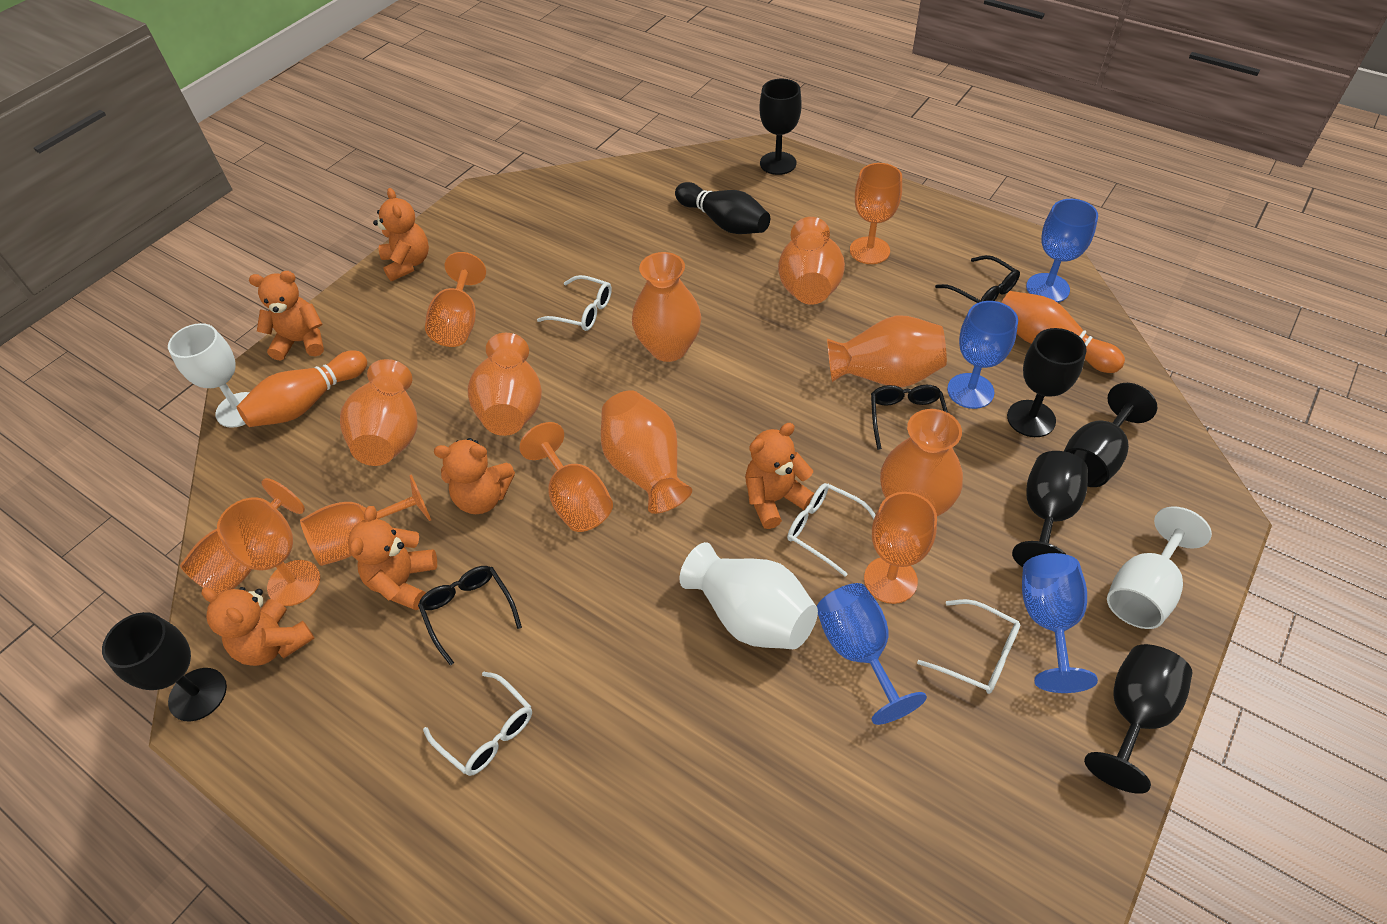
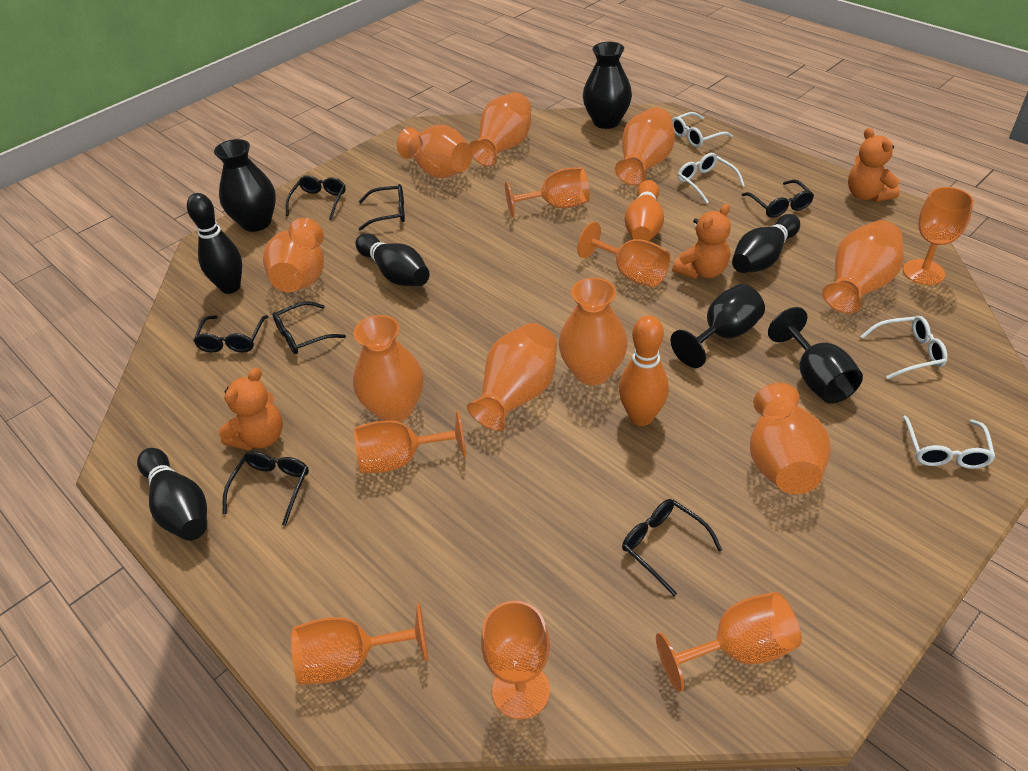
black bowling pin: [675,182,770,234] = 1 -> [137,448,207,541] [187,193,242,294] [355,233,430,286] [732,214,800,273] = 4
black glasses: [418,566,522,666] [871,385,948,450] [935,255,1020,303] = 3 -> [193,315,268,353] [222,451,309,526] [273,301,346,354] [286,175,346,220] [359,184,405,231] [622,499,722,596] [742,180,814,218] = 7
black goblet: [102,612,227,722] [759,79,802,175] [1007,328,1087,437] [1012,451,1088,567] [1064,383,1157,487] [1084,644,1192,794] = 6 -> [671,284,765,368] [768,307,863,404] = 2
black vase: none = 0 -> [214,139,276,232] [583,42,632,129] = 2
blue goblet: [817,583,927,725] [947,301,1018,409] [1022,553,1098,693] [1026,199,1098,303] = 4 -> none = 0
orange teddy bear: [202,587,315,666] [249,271,324,360] [348,506,437,611] [373,188,429,281] [434,438,515,514] [745,423,815,529] = 6 -> [219,368,283,450] [672,204,731,279] [848,128,900,202] = 3
orange vase: [340,359,418,466] [468,333,542,436] [601,390,692,514] [632,252,701,362] [778,217,845,305] [827,315,947,387] [880,409,963,516] = 7 -> [263,218,324,292] [353,315,423,422] [397,125,473,178] [467,323,557,431] [469,92,531,166] [559,278,628,385] [615,107,675,186] [750,383,831,494] [822,220,904,314] = 9
white goblet: [168,323,250,428] [1107,506,1212,629] = 2 -> none = 0
white vase: [680,542,818,649] = 1 -> none = 0

